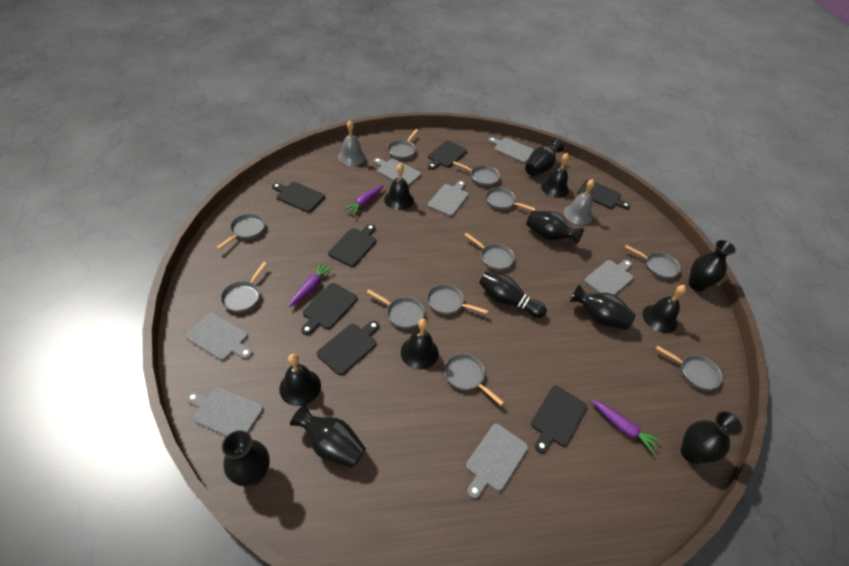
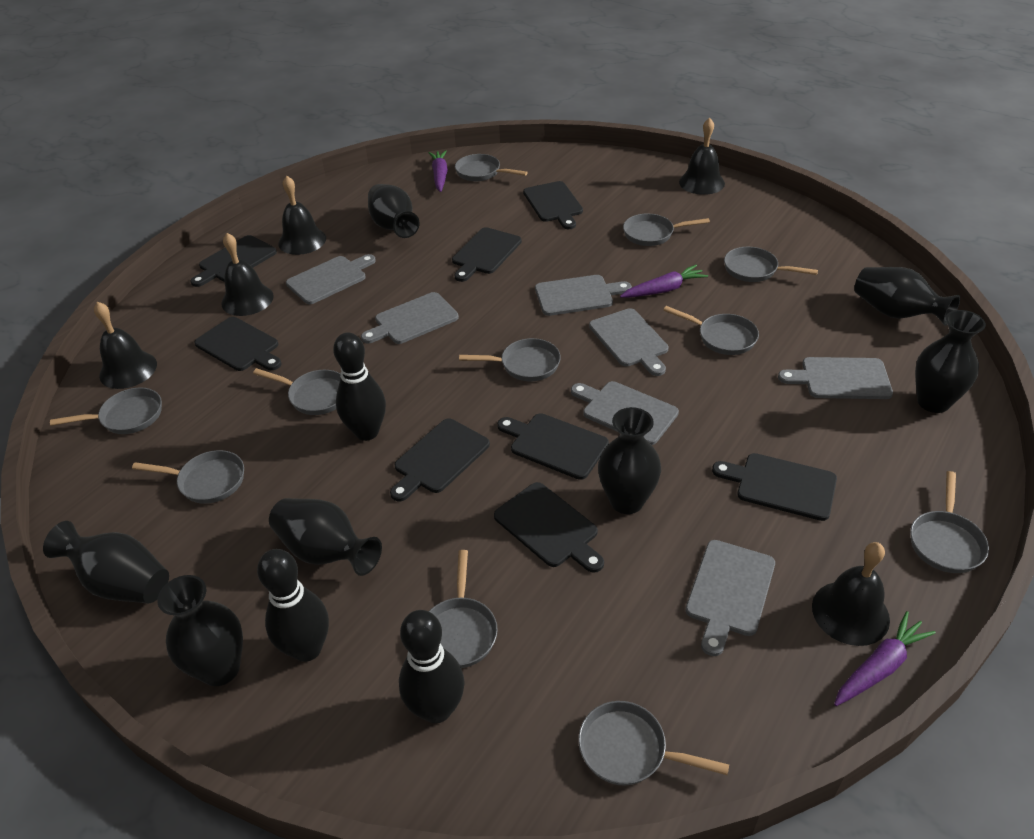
black bowling pin: [479,271,547,318] = 1 -> [257,549,329,662] [333,333,386,441] [399,610,465,723] = 3
black cutting board: [272,182,325,212] [301,283,357,335] [317,321,379,375] [328,224,376,267] [428,141,467,170] [531,386,587,453] [577,179,630,209] = 7 -> [190,235,277,287] [195,317,282,371] [390,418,490,501] [452,227,522,282] [494,482,604,573] [497,413,609,480] [523,181,583,229] [712,453,837,521] = 8
grey bell: [338,120,366,166] [564,179,595,225] = 2 -> none = 0

